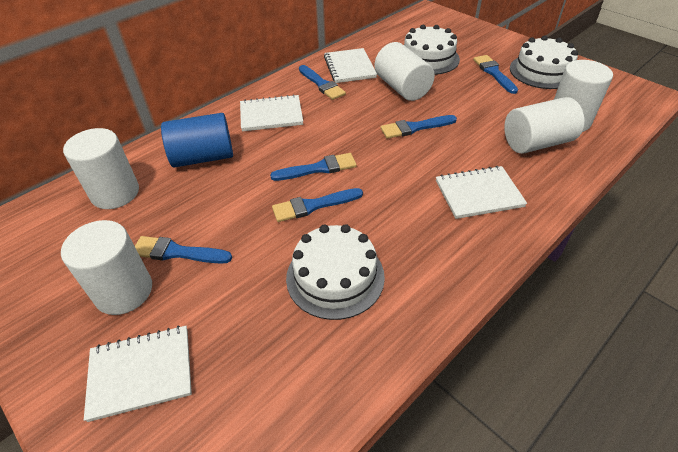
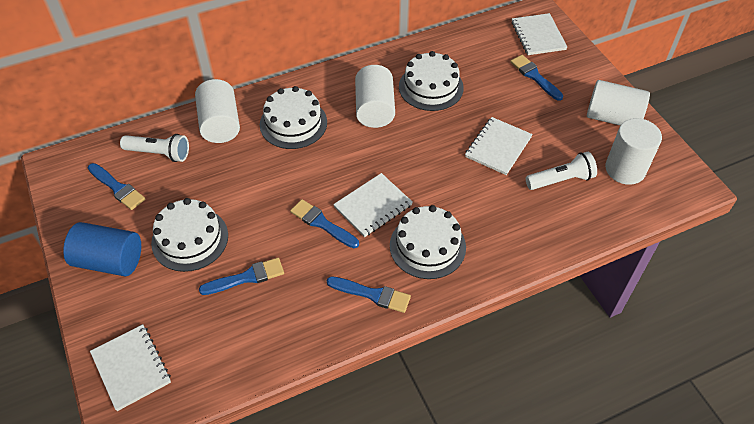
blue brush: [135,236,232,264] [270,153,357,181] [272,188,363,222] [299,65,346,100] [380,115,457,139] [473,55,518,94] = 6 -> [88,163,145,210] [199,258,284,295] [290,199,359,248] [327,276,411,313] [510,55,563,101] = 5
white cake: [286,224,385,320] [404,25,460,75] [510,36,578,89] = 3 -> [151,198,228,272] [260,86,327,149] [390,205,466,279] [399,51,464,111] = 4
white cylinder: [61,220,152,315] [63,128,139,209] [375,42,435,101] [504,97,584,154] [554,60,613,132] = 5 -> [195,79,240,143] [355,65,395,128] [587,80,650,125] [605,118,662,185] = 4
white flashlight: none = 0 -> [120,134,189,162] [526,152,597,190] = 2

